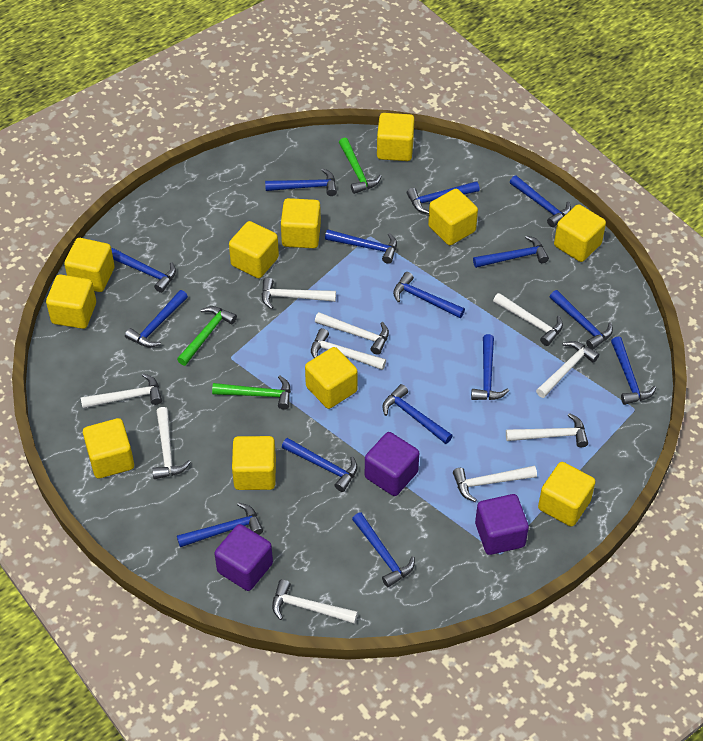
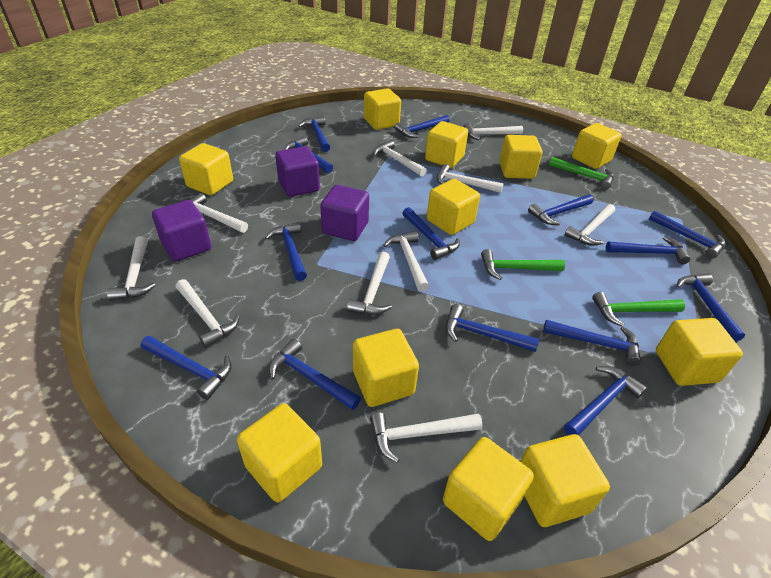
blue hammer: [111,248,176,293] [125,290,188,348] [177,502,263,547] [265,168,337,196] [282,438,358,492] [325,230,397,264] [352,512,415,588] [382,384,453,444] [393,272,465,318] [407,181,480,214] [471,334,509,400] [473,235,549,268] [510,175,571,227] [550,290,613,350] [611,337,656,405] = 15 -> [141,336,232,400] [265,222,307,281] [269,339,361,410] [284,136,333,173] [298,116,330,152] [395,115,450,138] [402,207,460,260] [446,304,539,352] [528,194,593,225] [543,320,641,366] [564,366,647,435] [606,236,690,265] [649,211,725,259] [677,273,745,342] = 14

